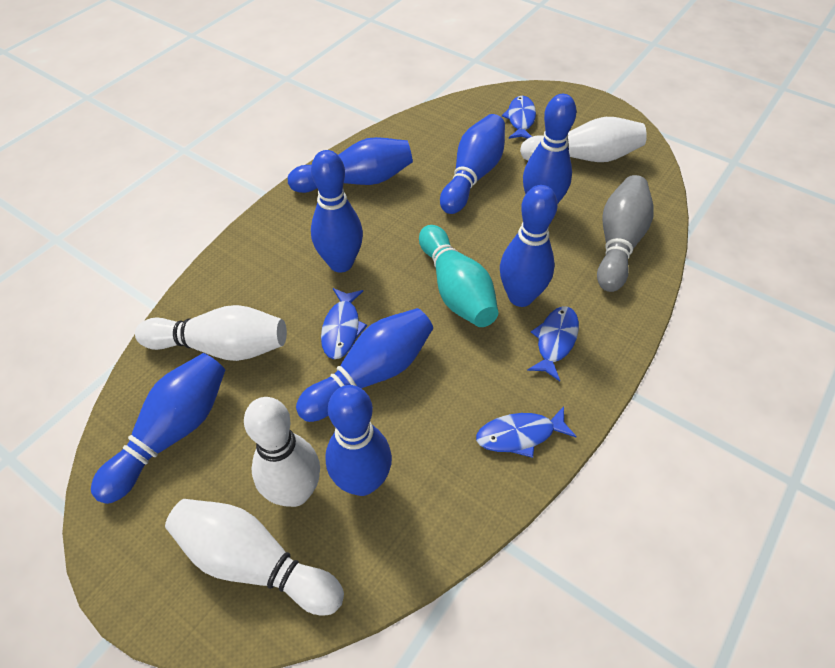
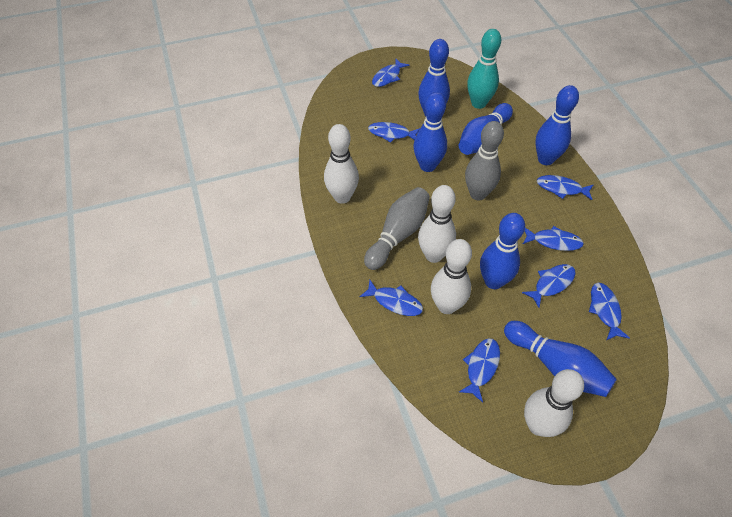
blue bowling pin: [91,353,225,504] [288,137,413,193] [296,308,433,422] [311,150,363,273] [325,385,392,496] [440,114,505,214] [500,185,558,307] [523,94,577,204] = 8 -> [414,92,447,172] [418,39,450,116] [459,103,513,155] [480,213,525,289] [504,321,617,397] [535,85,579,165] = 6
blue fish: [321,288,367,359] [476,406,577,458] [502,96,536,139] [527,306,579,381] = 4 -> [360,280,423,316] [368,122,420,143] [372,59,410,87] [459,338,500,402] [522,264,576,308] [523,226,584,251] [537,175,593,200] [589,283,630,340] = 8
grey bowling pin: [597,175,654,292] = 1 -> [364,187,430,270] [465,121,504,200] = 2

